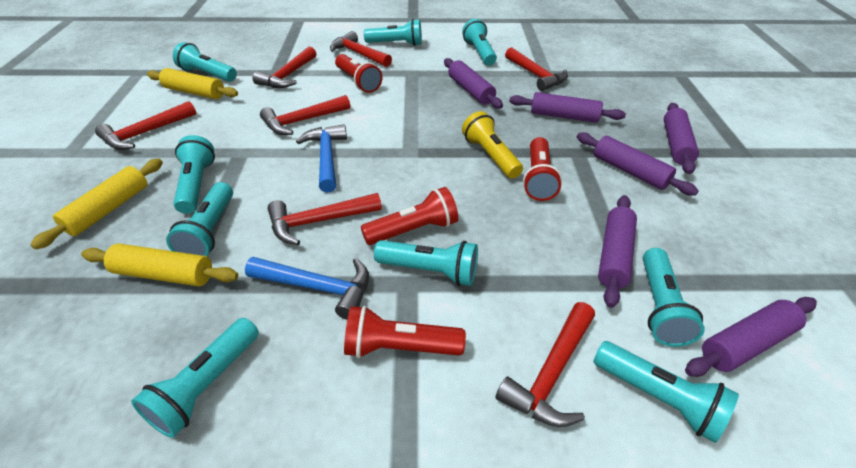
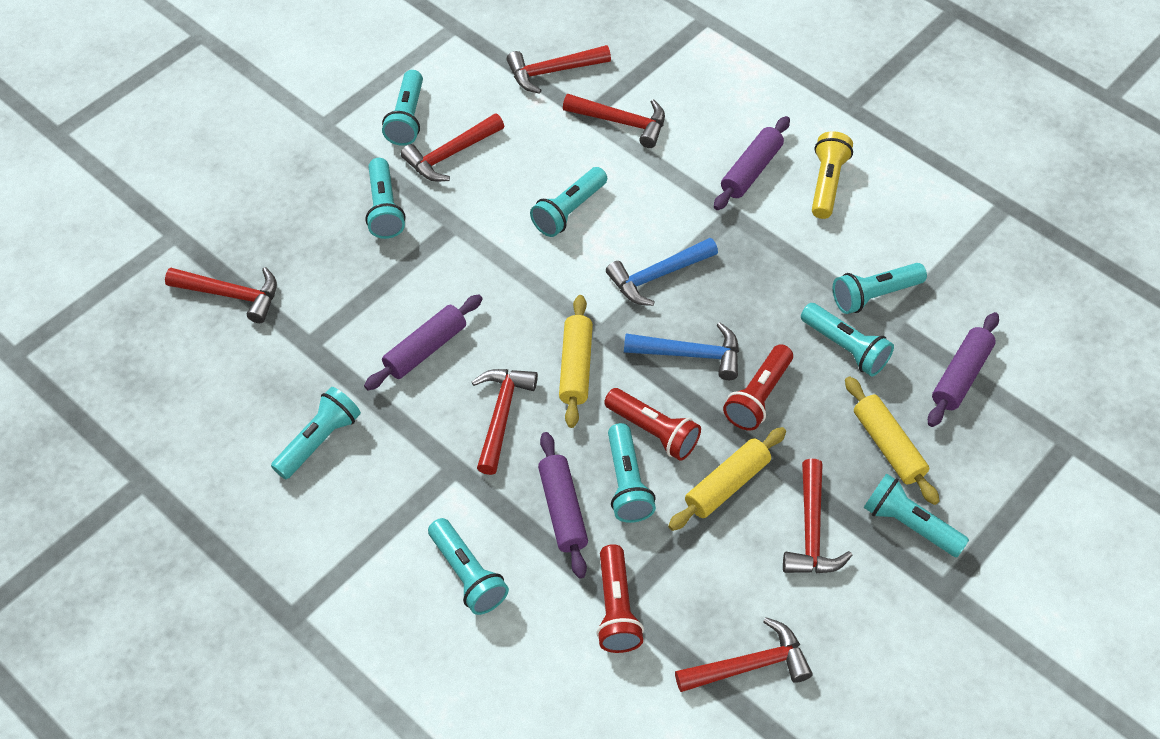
purple rolling pin: [444,58,503,109] [509,92,626,123] [577,132,699,196] [598,195,637,308] [664,103,699,174] [685,297,817,377] = 6 -> [364,294,483,390] [538,432,588,578] [714,116,790,210] [928,312,999,427] = 4
red flashlight: [335,54,382,93] [344,306,466,358] [361,187,458,245] [523,137,562,201] = 4 -> [596,544,644,653] [604,388,701,461] [723,344,793,431] = 3

